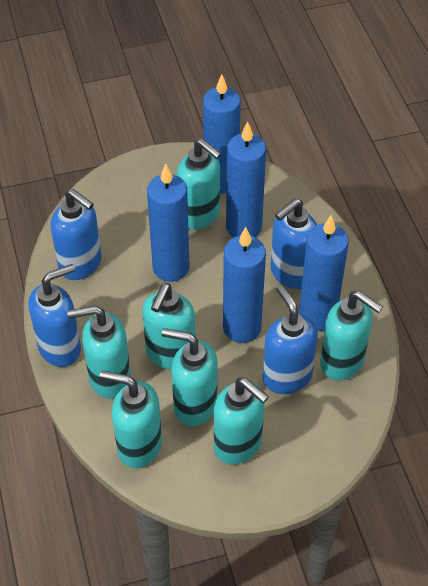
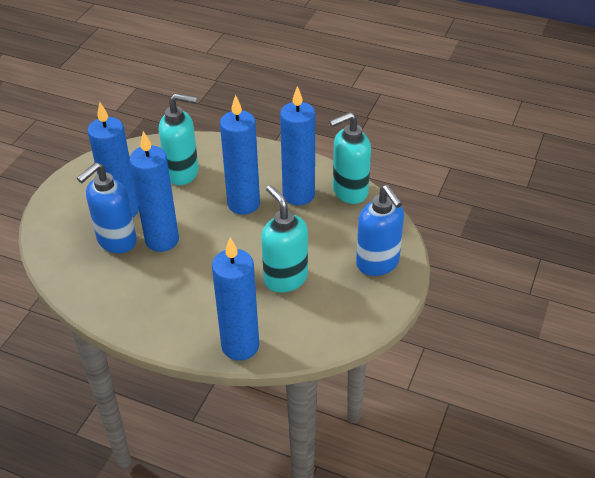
blue soap dispenser: [28,264,81,367] [51,189,102,280] [263,285,318,394] [270,198,317,289] = 4 -> [77,163,137,253] [356,185,404,276] = 2
turquoise soap dispenser: [67,305,131,398] [100,371,162,468] [142,283,195,370] [162,328,218,426] [176,138,222,230] [214,378,269,465] [320,290,383,380] = 7 -> [159,93,199,185] [261,185,308,293] [329,112,371,204] = 3

